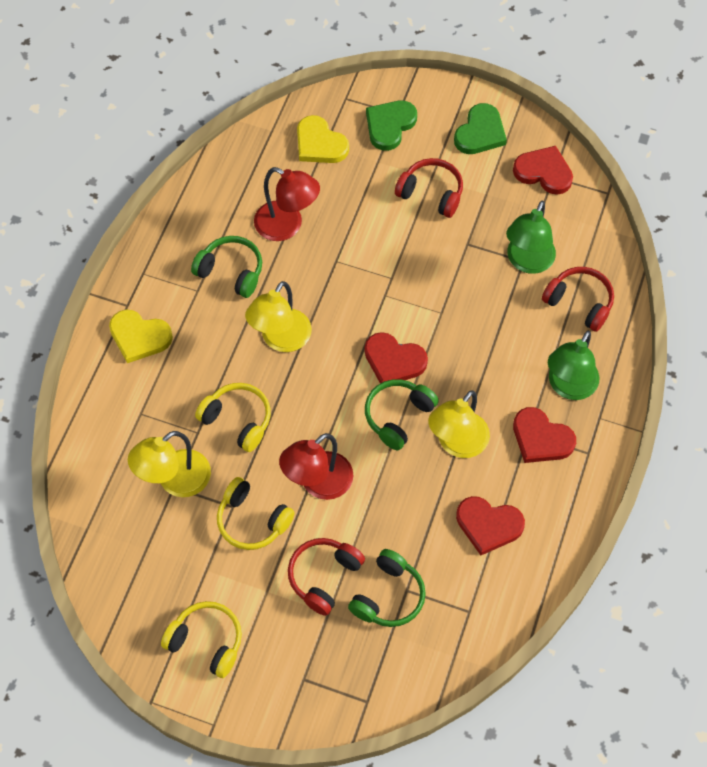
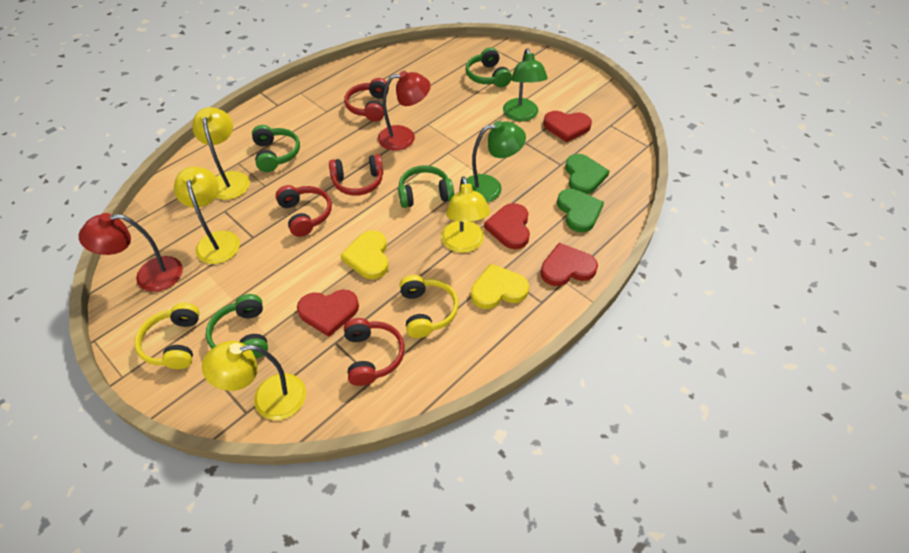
green headphones: [191,236,262,298] [348,549,426,627] [365,379,439,450] = 3 -> [206,294,268,358] [252,125,300,172] [398,165,454,208] [466,47,512,87] = 4
red headphones: [288,538,365,616] [395,158,463,218] [542,267,614,332] = 3 -> [275,185,332,237] [329,154,383,196] [344,78,389,122] [344,318,404,386] = 4
yellow headphones: [161,601,242,678] [195,383,271,452] [217,477,295,550] = 3 -> [134,303,200,369] [400,275,458,338] = 2
yellow lamp: [128,431,211,497] [245,281,312,352] [428,390,490,458] = 3 -> [174,167,240,264] [192,107,250,200] [202,341,306,420] [441,176,490,253] = 4

